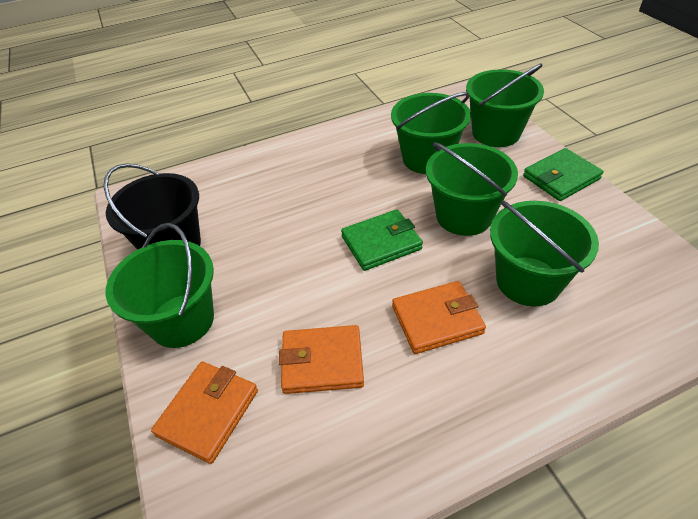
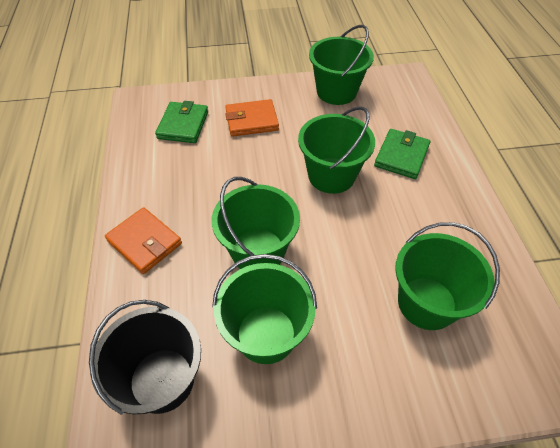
orange wallet: [151,361,258,464] [279,325,364,394] [392,281,486,354] = 3 -> [105,207,182,274] [225,99,279,137] = 2

